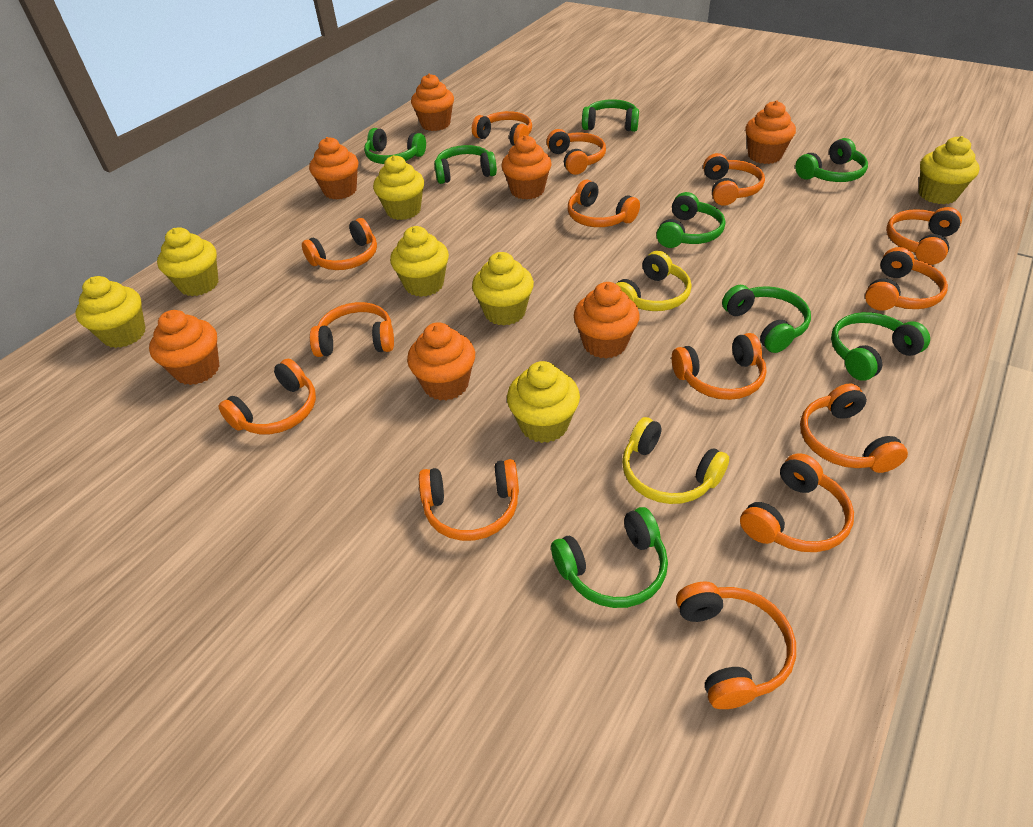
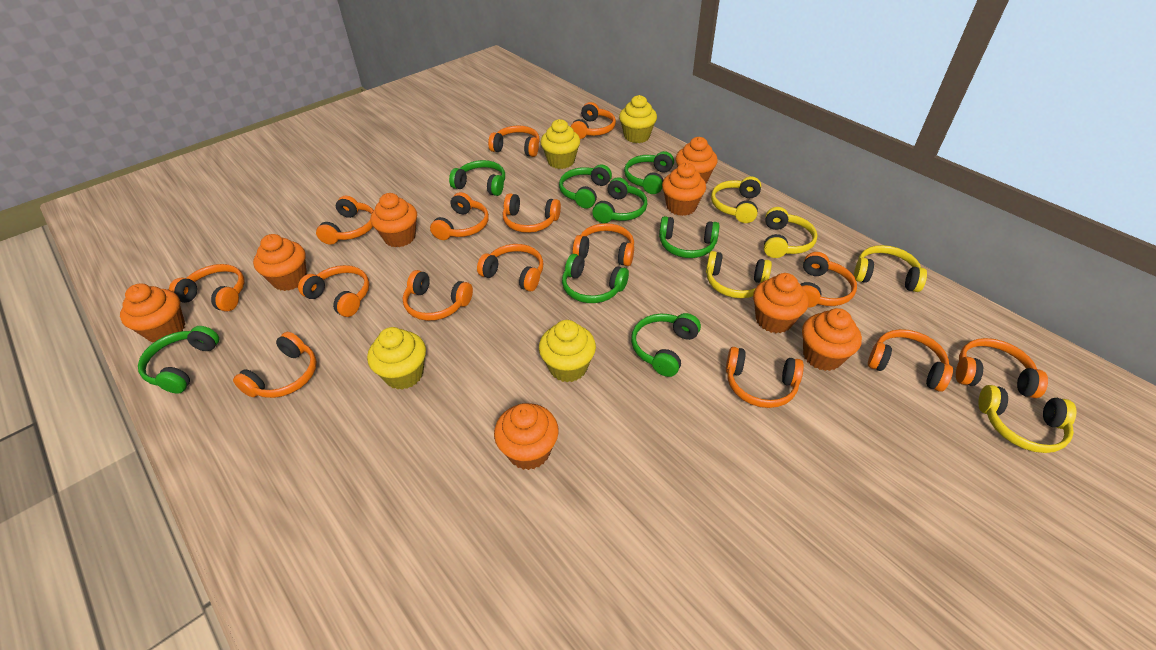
orange cupcake: [149,310,219,385] [309,137,358,199] [407,322,475,401] [411,73,454,131] [502,135,552,199] [574,282,640,359] [745,100,796,164] = 7 -> [120,284,185,343] [253,234,307,291] [371,193,417,247] [494,403,559,470] [662,163,706,216] [676,137,718,184] [753,273,808,333] [802,308,862,371] = 8
orange headphones: [218,359,316,434] [302,218,377,270] [310,302,394,357] [419,459,519,541] [472,111,532,146] [547,129,606,175] [568,180,640,227] [672,333,766,400] [676,582,796,709] [703,153,765,206] [740,453,854,552] [800,383,908,473] [865,247,948,311] [886,207,962,265] = 14 -> [169,264,245,312] [233,332,317,398] [298,265,369,317] [316,196,374,245] [403,270,473,321] [430,192,489,240] [477,244,544,292] [488,125,540,157] [503,193,561,233] [570,102,616,139] [573,223,634,266] [726,347,804,408] [801,252,857,308] [868,329,953,392] [956,338,1048,398] = 15
yellow cupcake: [75,276,146,348] [157,227,219,296] [373,155,424,220] [390,226,449,297] [472,252,534,325] [507,361,580,443] [918,136,979,204] = 7 -> [367,327,426,390] [539,320,596,382] [541,119,580,169] [619,95,657,143] = 4
yellow headphones: [616,251,691,311] [622,417,729,504] = 2 -> [706,251,772,298] [711,176,761,223] [764,207,817,258] [854,245,927,292] [978,385,1076,453] = 5

